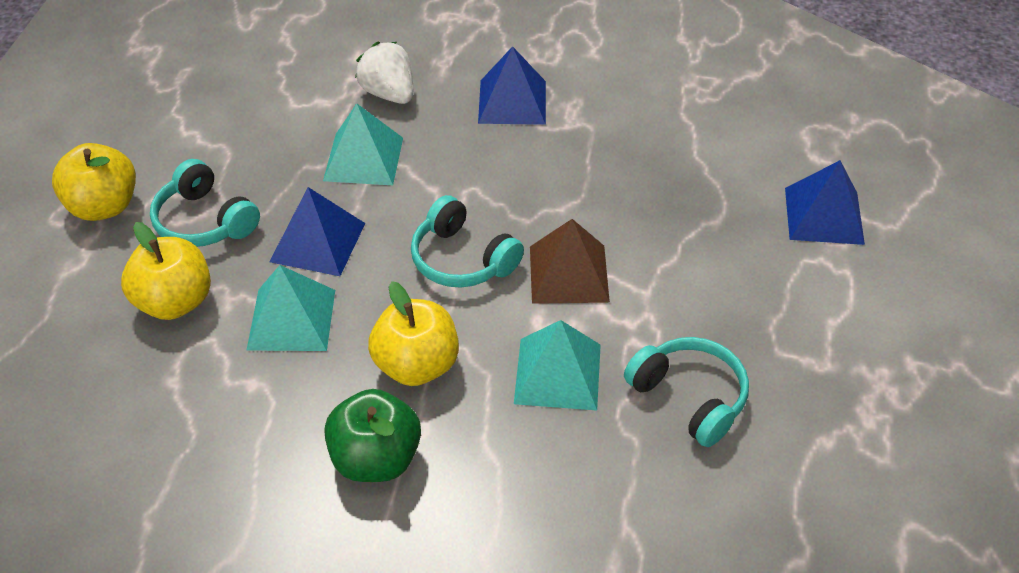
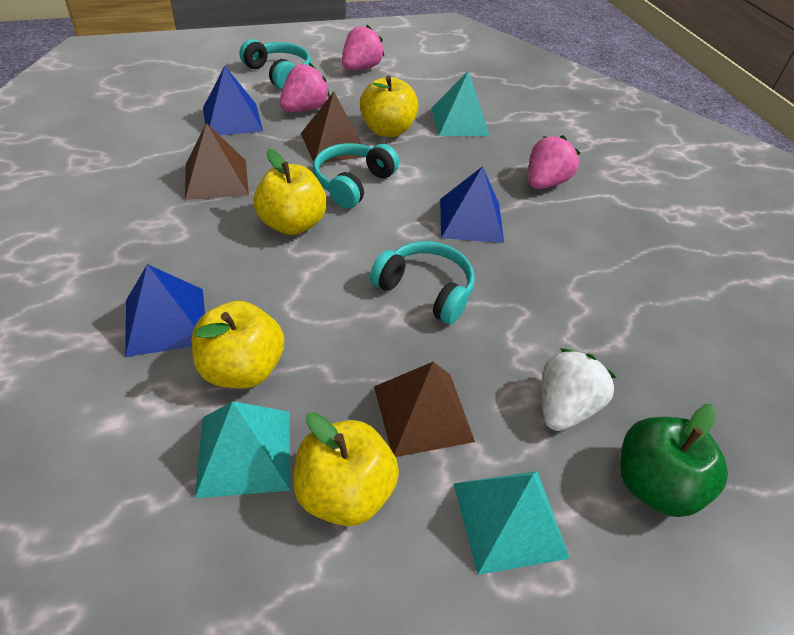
brown pyramid: [530,219,610,304] = 1 -> [185,123,249,200] [301,92,363,163] [374,362,475,457] = 3
pink strawberry: none = 0 -> [280,63,330,112] [342,25,385,70] [528,135,580,189] = 3
yellow apple: [52,143,136,221] [121,222,211,320] [368,281,459,386] = 3 -> [192,301,284,389] [253,149,327,235] [293,412,399,526] [360,76,419,137] = 4

